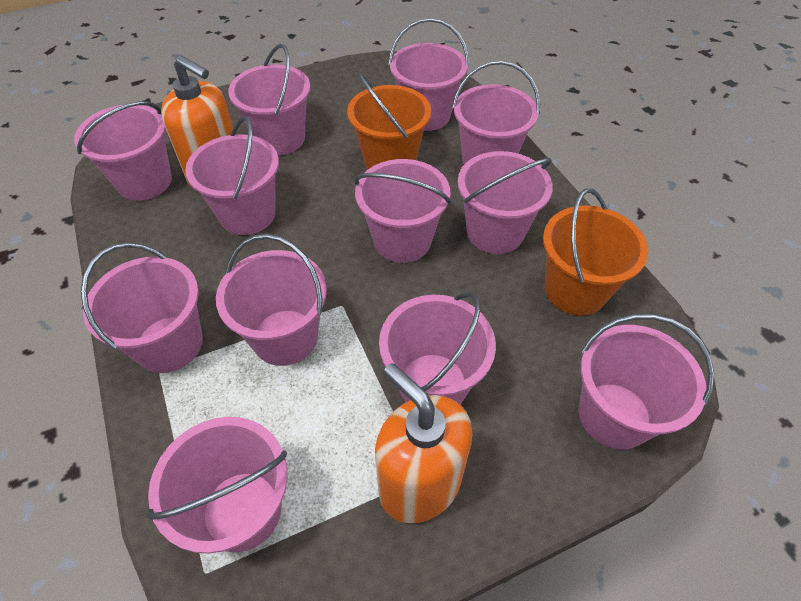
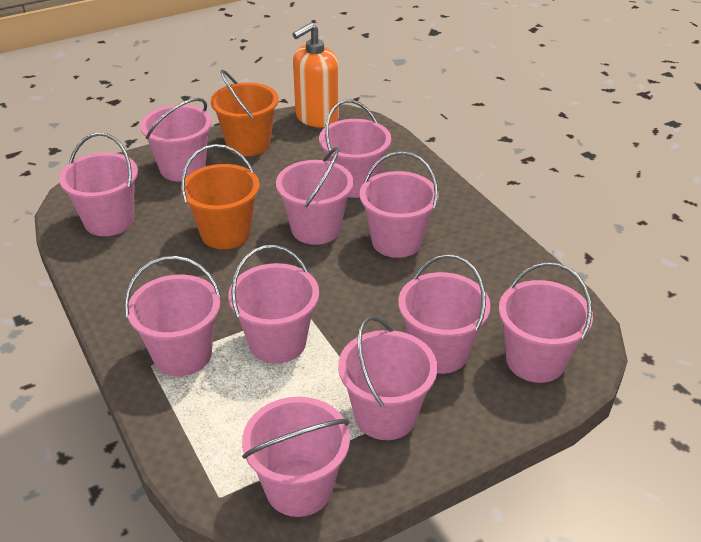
orange soap dispenser: [161,55,233,188] [375,363,472,523] = 2 -> [293,23,339,128] = 1
pink bucket: [74,101,172,201] [81,242,203,373] [146,417,288,554] [185,116,279,235] [216,234,327,366] [228,44,310,155] [354,159,451,263] [379,292,496,404] [388,18,469,131] [452,61,540,164] [458,151,553,254] [579,314,714,449] = 12 -> [59,132,138,236] [124,256,221,376] [140,98,212,182] [228,245,319,363] [242,397,350,517] [276,147,353,245] [319,100,391,198] [338,316,437,440] [360,151,439,258] [398,254,491,374] [499,262,593,383] = 11

